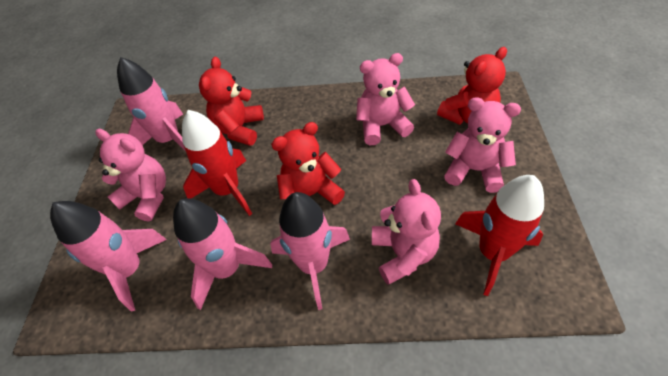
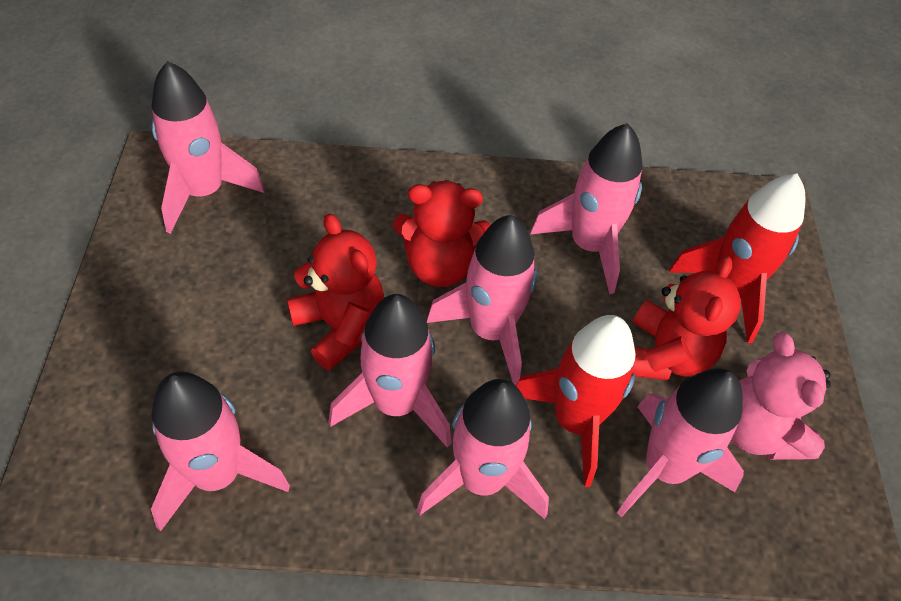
pink rocket: [50,201,167,312] [117,57,185,150] [173,198,272,310] [270,192,350,310] = 4 -> [151,61,265,234] [151,372,290,532] [328,294,451,448] [416,379,549,519] [427,215,537,386] [530,123,643,294] [617,368,744,517] = 7
pink teddy bear: [96,129,166,221] [356,53,415,145] [372,179,441,285] [444,97,521,193] = 4 -> [731,332,831,460] = 1

